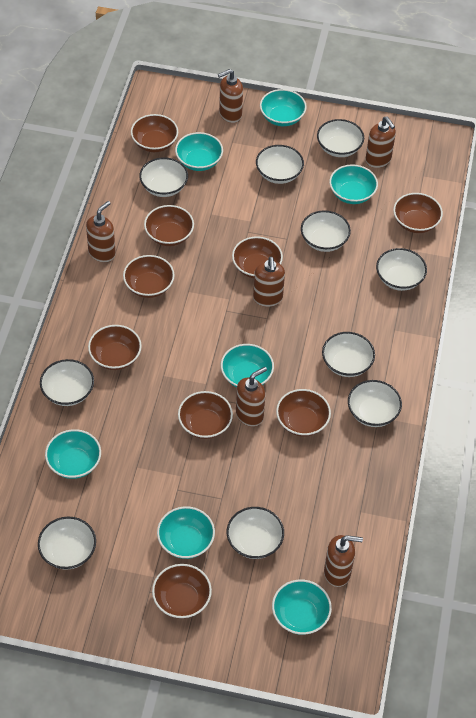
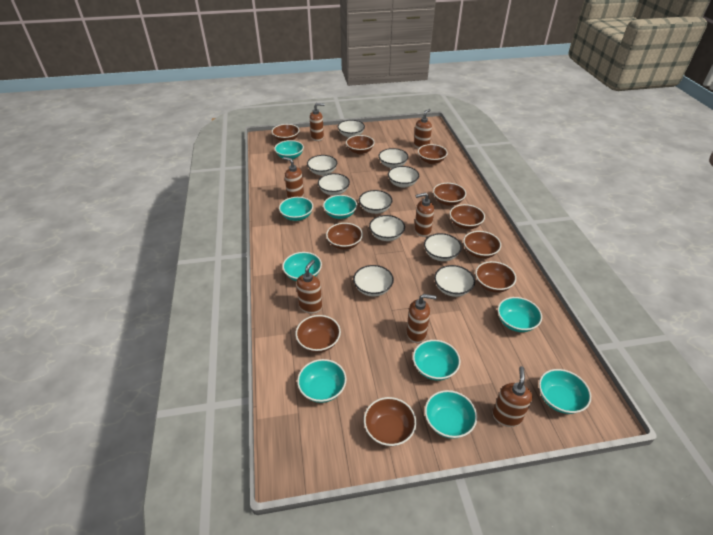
brown bowl: [88,325,142,370] [123,255,175,298] [131,114,178,152] [144,205,194,246] [152,564,212,619] [178,391,233,439] [232,236,283,278] [276,389,331,437] [393,193,443,233] = 9 -> [272,124,299,141] [296,315,341,353] [326,223,363,250] [346,135,375,154] [364,397,416,446] [418,144,448,164] [433,183,466,206] [450,204,485,229] [463,231,501,259] [475,261,516,293] = 10
brown soap dispenser: [86,201,116,262] [218,69,243,123] [236,367,267,427] [253,257,285,307] [324,535,363,587] [365,116,396,168] = 6 -> [283,157,304,198] [296,260,322,314] [310,103,324,141] [406,294,437,343] [414,109,432,149] [414,192,434,237] [492,366,532,427] = 7
turquoise bowl: [45,429,101,479] [157,506,215,559] [175,132,223,171] [221,344,274,387] [260,89,307,126] [272,579,332,635] [329,164,378,204] = 7 -> [274,140,304,160] [279,197,313,221] [282,252,322,281] [297,359,347,403] [323,195,357,219] [413,340,460,381] [425,390,477,439] [498,297,542,332] [539,369,591,414] = 9

